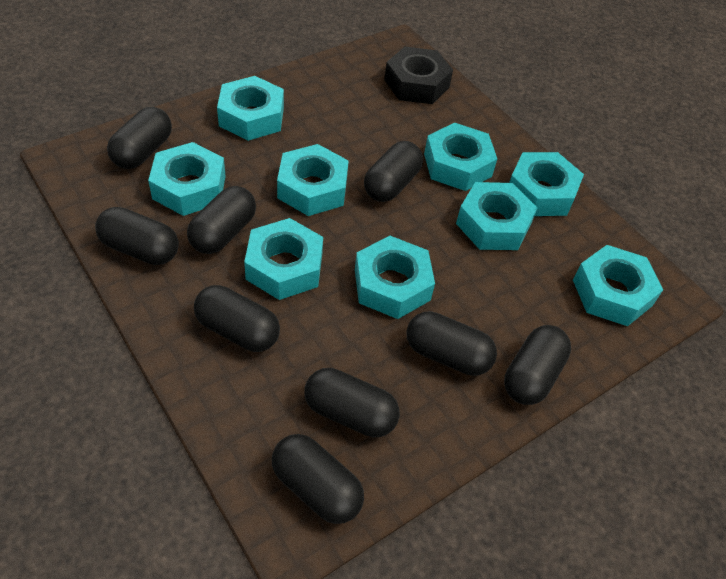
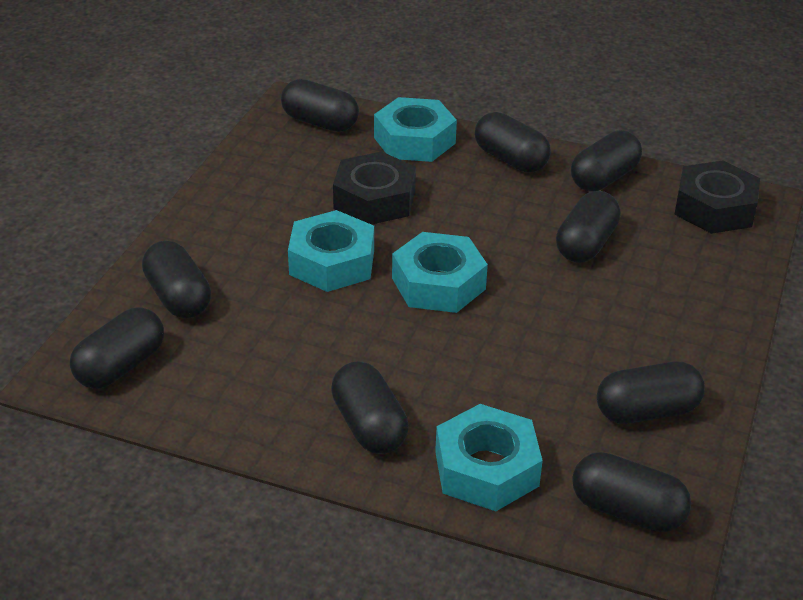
black nut: [384,47,453,104] = 1 -> [333,151,416,225] [674,161,760,234] = 2
turquoise nut: [148,142,226,216] [217,76,284,141] [244,218,323,300] [277,144,349,216] [355,236,435,319] [424,123,497,191] [456,182,538,250] [509,152,584,216] [573,245,663,326] = 9 -> [288,210,374,292] [374,97,457,162] [392,232,488,313] [435,404,543,511] = 4

